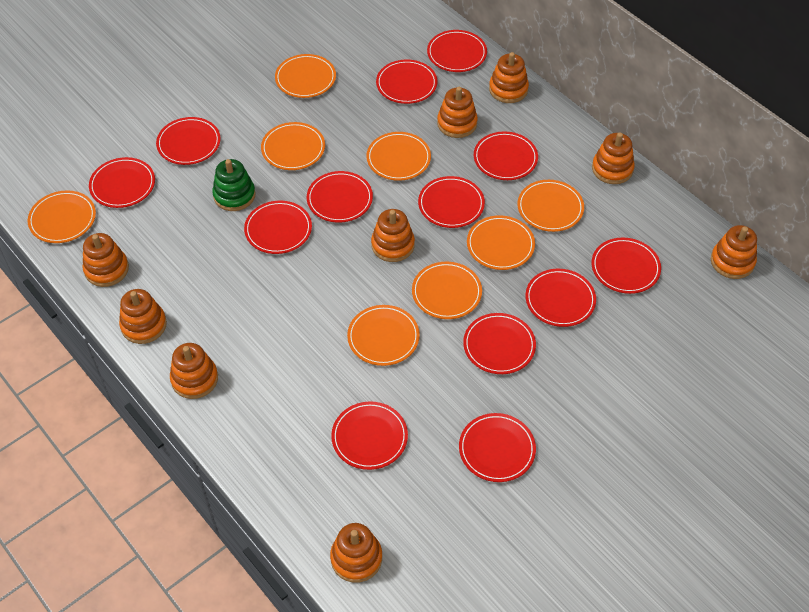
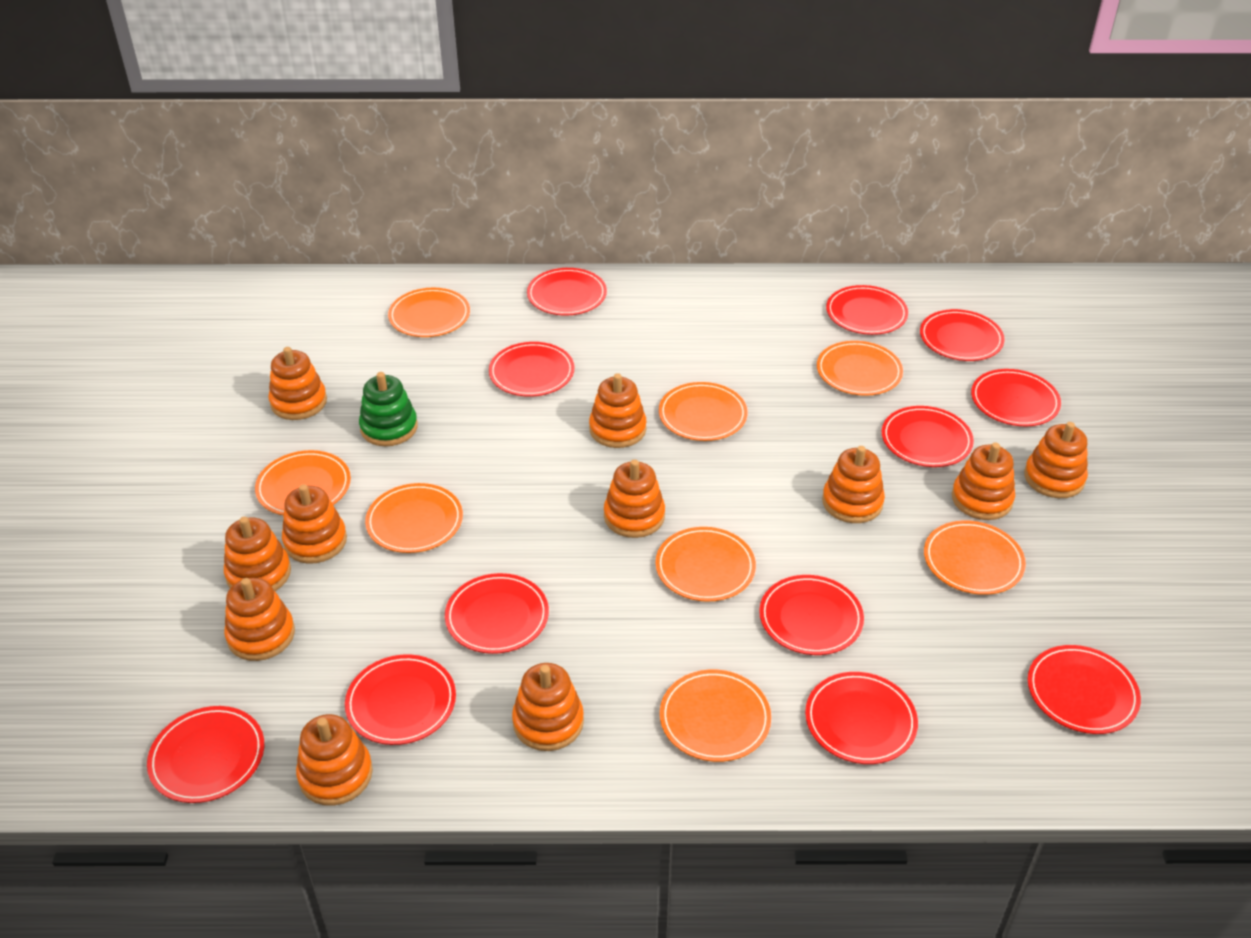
orange stacking toy: [83,233,129,287] [119,289,167,344] [170,343,218,399] [330,523,382,583] [371,209,415,262] [437,87,478,138] [489,52,529,103] [592,133,635,184] [711,225,757,279] = 9 -> [224,517,291,591] [224,578,295,661] [268,347,327,420] [282,484,347,564] [296,714,373,806] [512,663,584,751] [589,373,646,448] [604,459,665,538] [822,446,885,523] [952,442,1015,520] [1024,422,1088,498] = 11
red plate: [89,157,155,208] [156,117,220,165] [244,201,312,254] [307,171,373,223] [331,401,408,470] [376,60,437,104] [418,176,485,228] [427,30,487,72] [459,413,536,482] [463,313,536,374] [474,131,538,180] [525,269,596,327] [592,238,661,294] = 13 -> [147,706,264,803] [345,654,456,745] [445,573,549,654] [489,342,574,397] [527,268,607,315] [759,575,864,655] [805,672,918,764] [826,285,908,335] [882,406,974,467] [920,309,1005,361] [971,369,1061,426] [1028,645,1141,734] = 12

